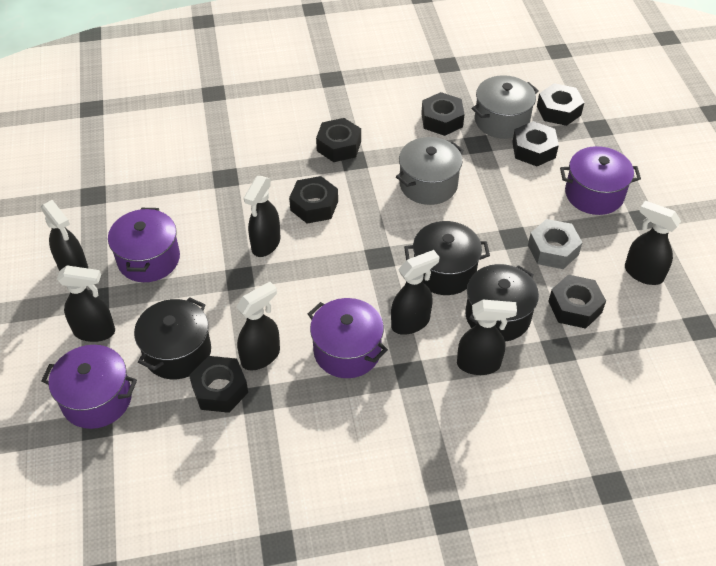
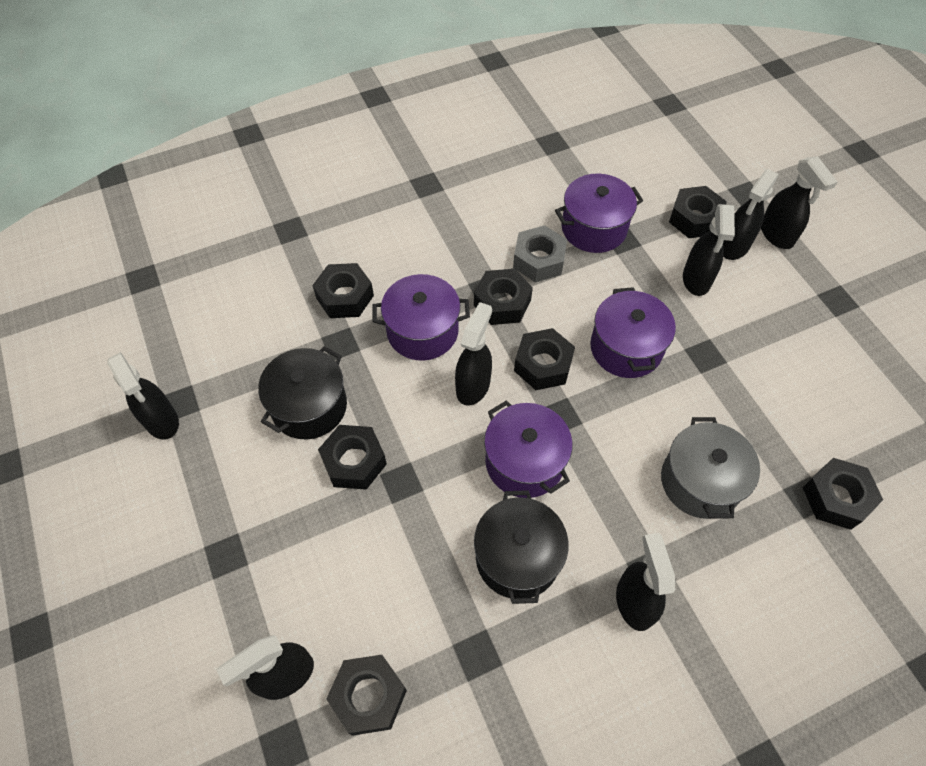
black pot: [134,297,211,379] [404,221,490,295] [465,264,539,341] = 3 -> [258,346,347,440] [474,490,569,604] = 2
grey pot: [396,137,464,205] [472,75,539,139] = 2 -> [661,417,760,519] = 1

